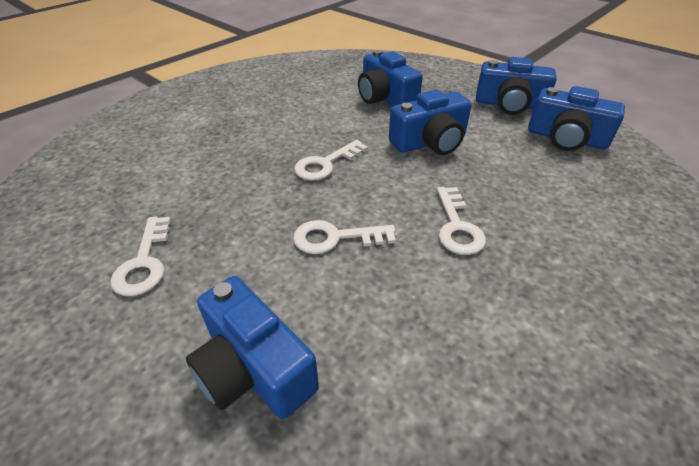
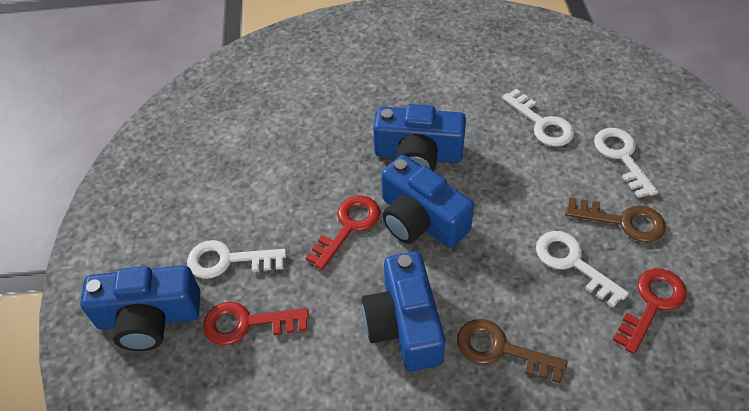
blue camera: [186,276,319,419] [358,50,423,106] [389,90,472,155] [476,57,556,115] [528,86,625,151] = 5 -> [80,265,201,351] [362,252,445,371] [373,104,466,171] [381,155,474,248] = 4
brown key: none = 0 -> [457,319,568,383] [565,198,666,242] = 2
red key: none = 0 -> [203,302,309,345] [306,196,380,270] [613,268,687,354] = 3

